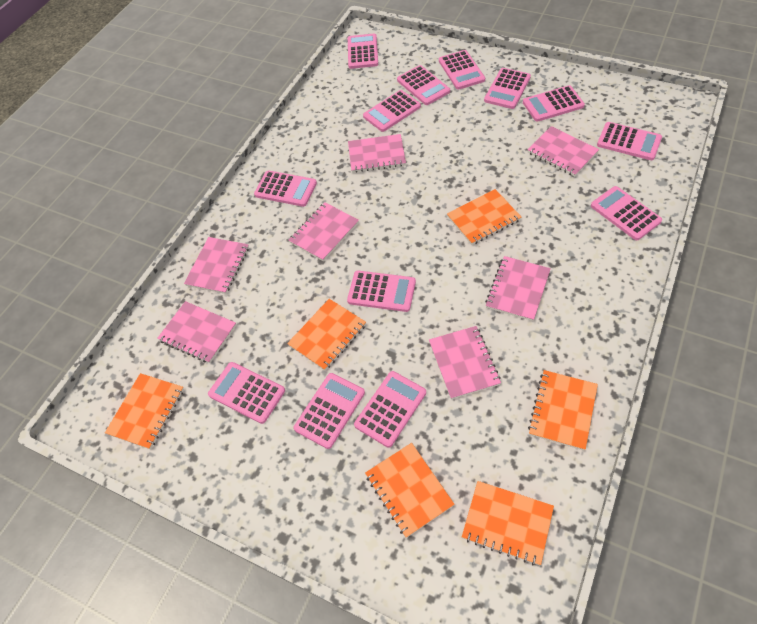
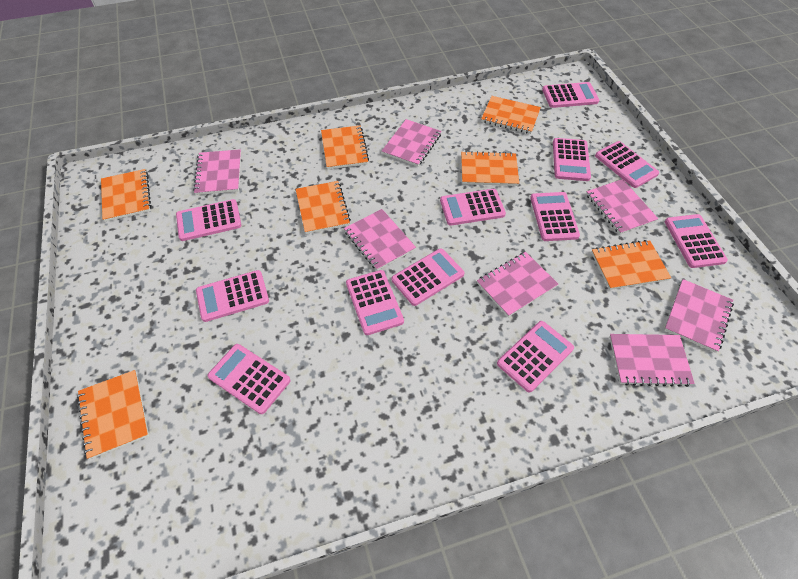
orange notebook: [105,373,184,449] [287,299,366,371] [365,443,455,538] [447,189,521,245] [462,481,554,565] [528,370,598,450] = 6 -> [77,370,149,459] [101,169,151,222] [296,181,351,234] [321,125,369,169] [461,151,519,186] [481,96,541,134] [591,240,671,290] = 7
pink calculator: [208,362,285,424] [254,170,317,207] [294,373,365,449] [347,270,416,312] [348,34,378,69] [354,371,426,448] [363,90,421,132] [397,65,450,105] [439,50,485,90] [484,68,531,109] [523,85,585,122] [591,186,662,240] [597,122,662,160] = 13 -> [176,199,241,241] [196,270,269,322] [208,344,290,414] [346,270,404,335] [392,248,464,306] [440,189,506,226] [497,321,574,393] [530,192,580,241] [542,82,599,108] [553,138,591,181] [595,141,659,188] [665,214,728,268] = 12

